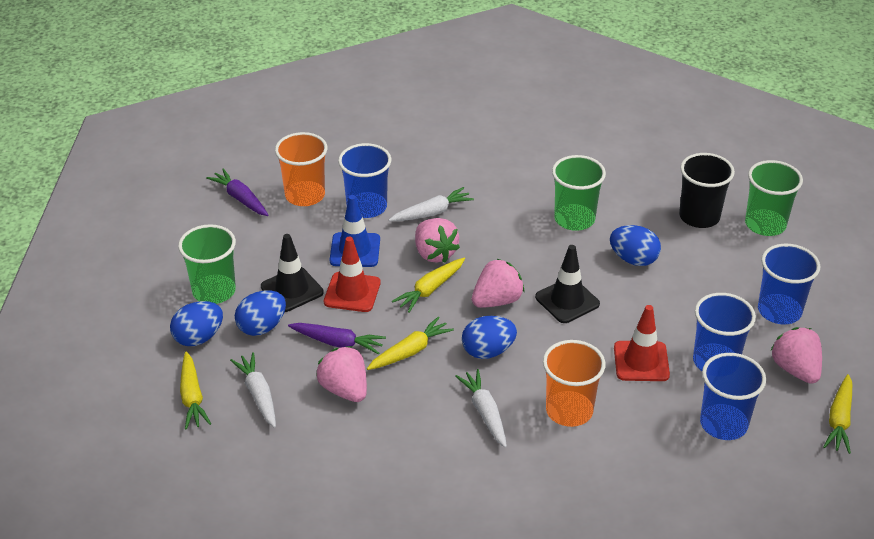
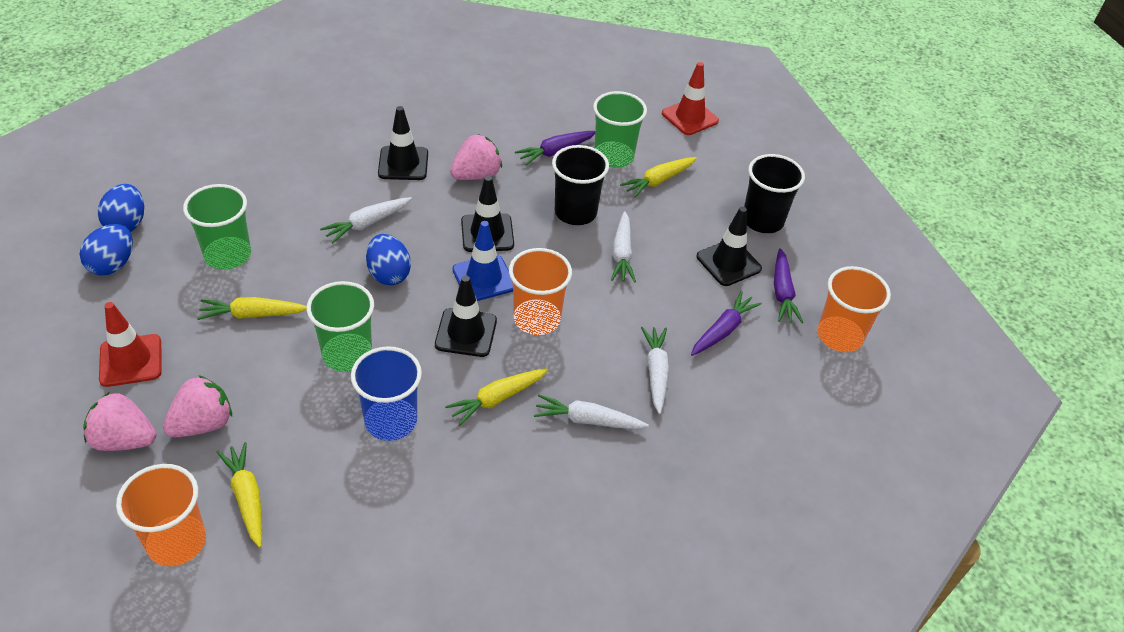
black cup: [679,153,735,228] = 1 -> [552,145,609,225] [744,154,805,233] = 2
black traffic cone: [261,234,324,312] [535,245,600,323] = 2 -> [378,106,428,180] [435,275,497,357] [461,176,514,252] [697,207,762,286] = 4
blue cup: [338,143,391,218] [693,293,756,371] [700,353,766,440] [758,244,821,325] = 4 -> [351,346,422,441] = 1
blue egg: [170,301,223,346] [235,290,286,336] [462,316,517,359] [610,225,661,266] = 4 -> [80,224,133,275] [98,184,144,232] [366,234,411,285] = 3
orange cup: [275,132,328,206] [543,340,606,427] = 2 -> [116,464,206,566] [509,248,572,335] [817,266,891,352] = 3
pink strawberry: [316,346,367,402] [415,218,460,263] [472,259,524,308] [770,327,822,384] = 4 -> [83,392,156,451] [163,375,232,438] [450,134,502,180] = 3
purple carrot: [206,168,268,216] [288,323,386,354] = 2 -> [515,131,595,165] [691,291,762,356] [774,248,803,323] = 3
white carrot: [230,352,276,428] [389,187,474,221] [455,369,507,448] = 3 -> [320,197,412,243] [534,395,649,429] [611,211,636,283] [641,327,669,414] = 4

